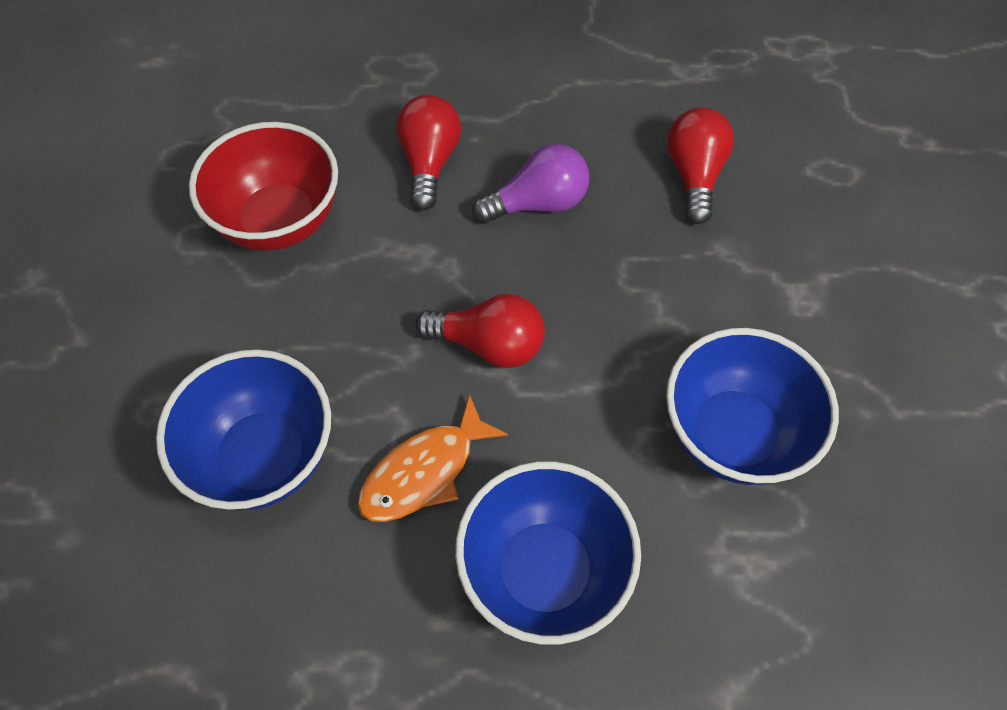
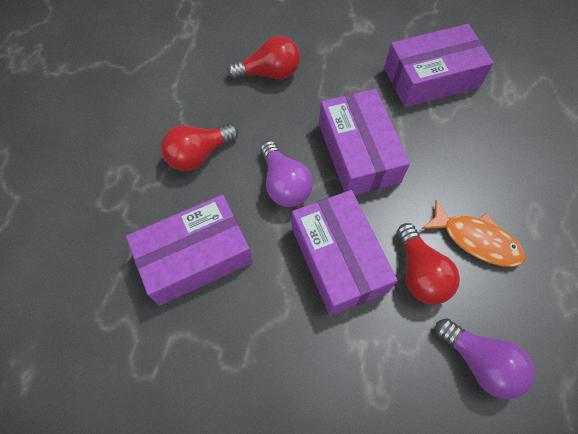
blue bowl: [156,349,331,510] [455,461,641,645] [666,328,839,485] = 3 -> none = 0
purple box: none = 0 -> [126,195,252,305] [292,190,398,316] [319,89,410,195] [384,24,494,107] = 4
purple light bulb: [472,144,589,223] = 1 -> [260,141,313,207] [435,318,535,399] = 2
red bowl: [189,122,338,251] = 1 -> none = 0

